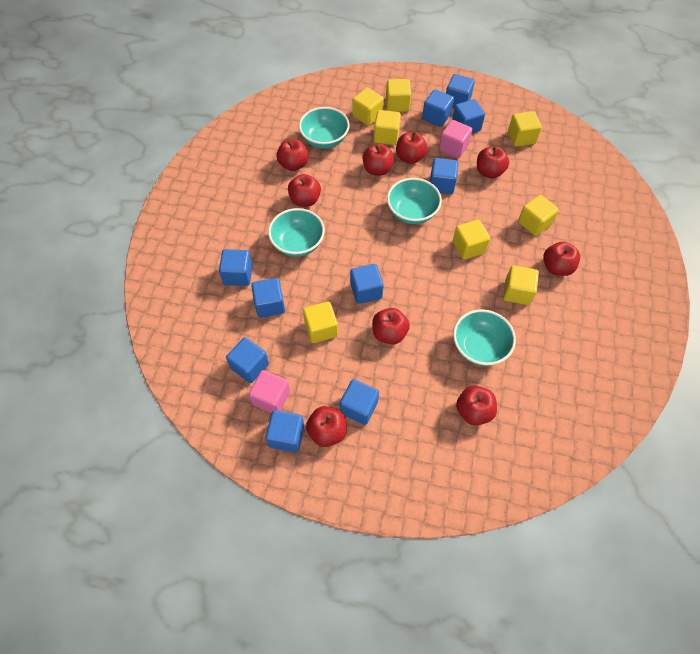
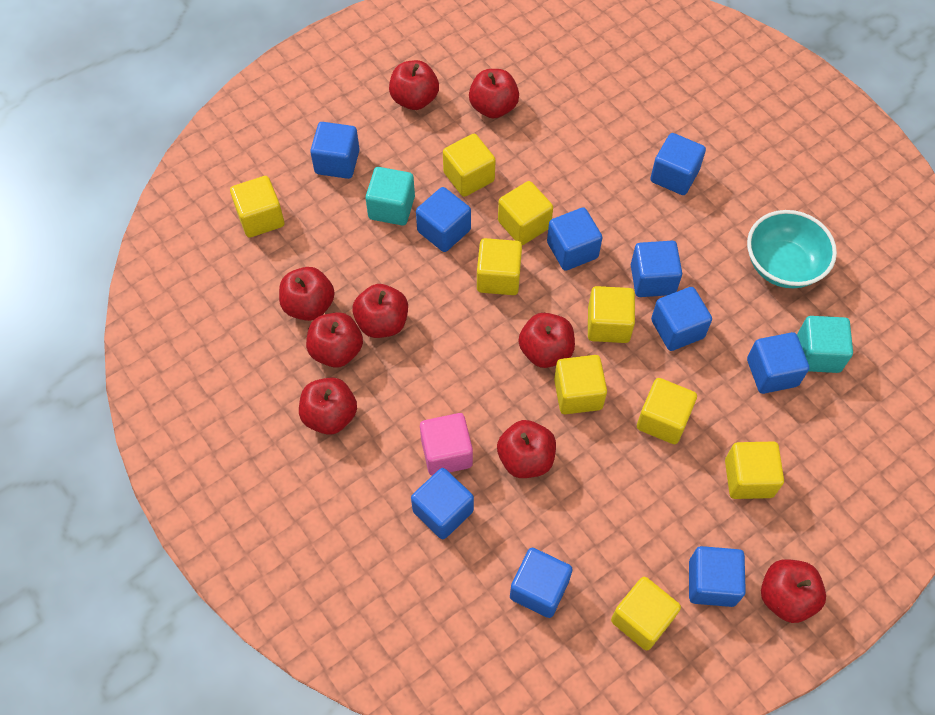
pink cube: [249,370,290,413] [439,120,472,158] = 2 -> [420,413,473,476] = 1
turquoise bowl: [268,208,325,257] [299,107,350,149] [387,178,442,224] [453,309,516,366] = 4 -> [747,210,837,288] = 1
turquoise cube: none = 0 -> [366,167,415,226] [797,316,853,373] = 2
yellow cube: [303,302,338,343] [352,88,384,126] [374,110,401,145] [386,79,411,112] [453,219,490,260] [503,265,539,305] [508,111,542,147] [518,195,559,236] = 8 -> [230,176,284,238] [443,134,496,197] [477,238,522,295] [498,181,553,245] [554,355,607,414] [588,286,635,343] [611,577,681,650] [637,378,697,444] [725,441,784,499] = 9

